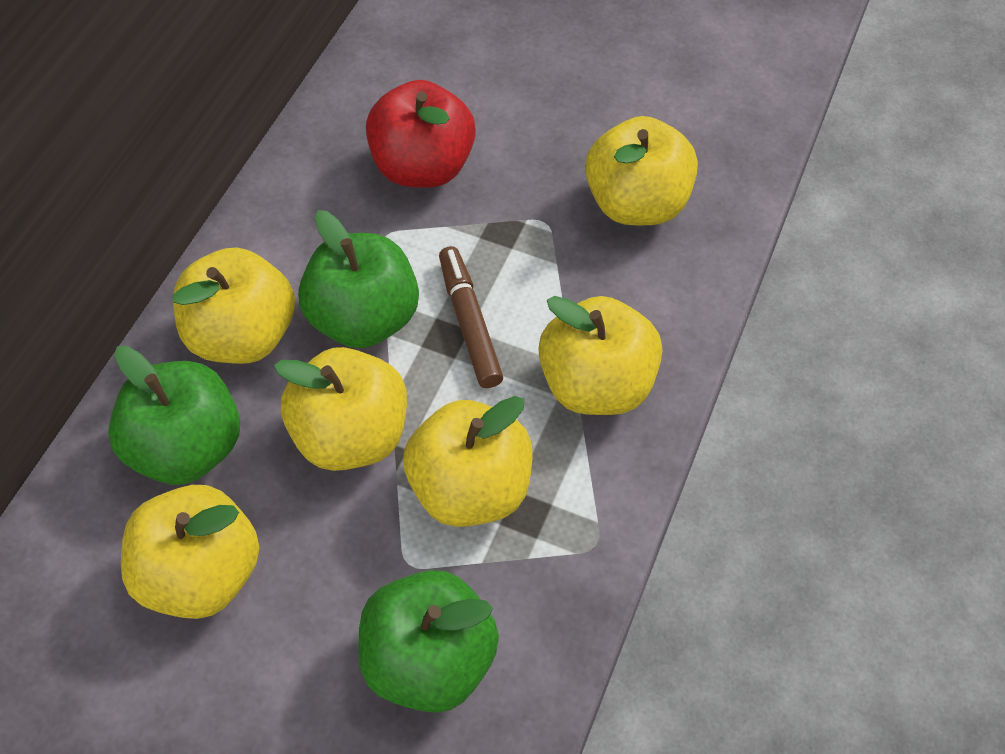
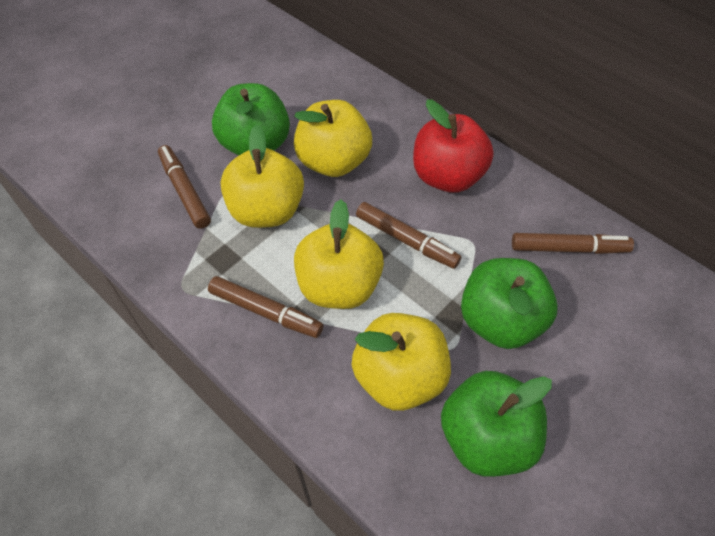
brown marker: [439,246,503,388] = 1 -> [158,145,211,229] [208,276,323,338] [356,202,462,269] [512,233,634,254] = 4
yellow apple: [121,485,259,619] [173,247,295,364] [274,347,407,471] [403,396,533,527] [538,296,662,415] [585,116,698,225] = 6 -> [221,125,304,228] [294,100,372,177] [294,199,384,309] [352,313,451,411] = 4

